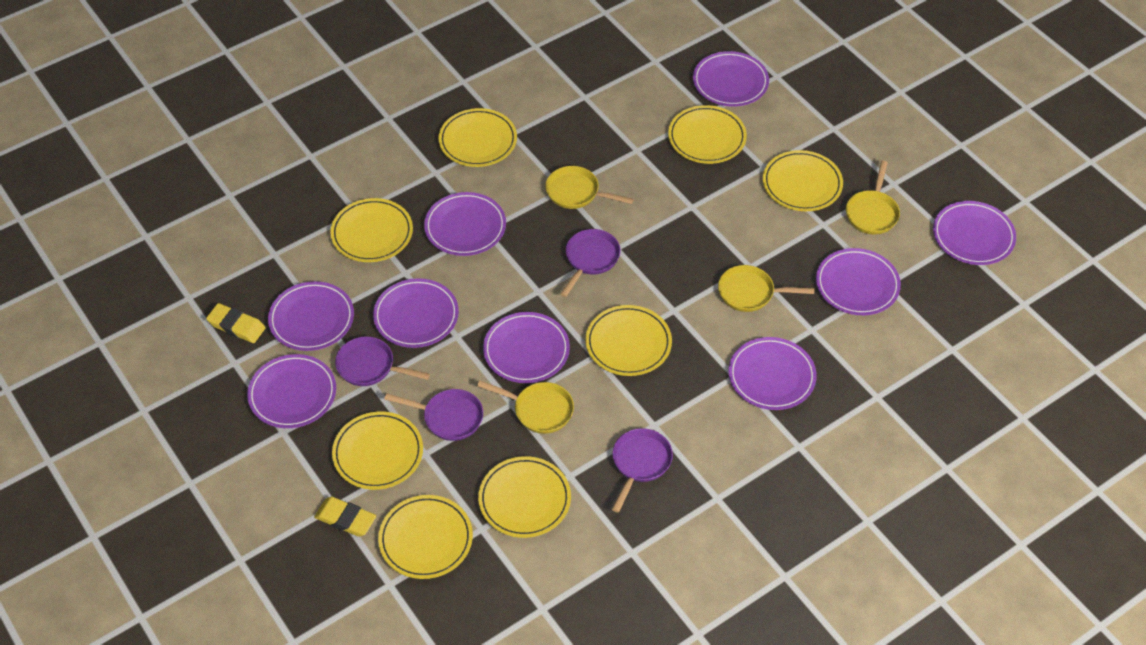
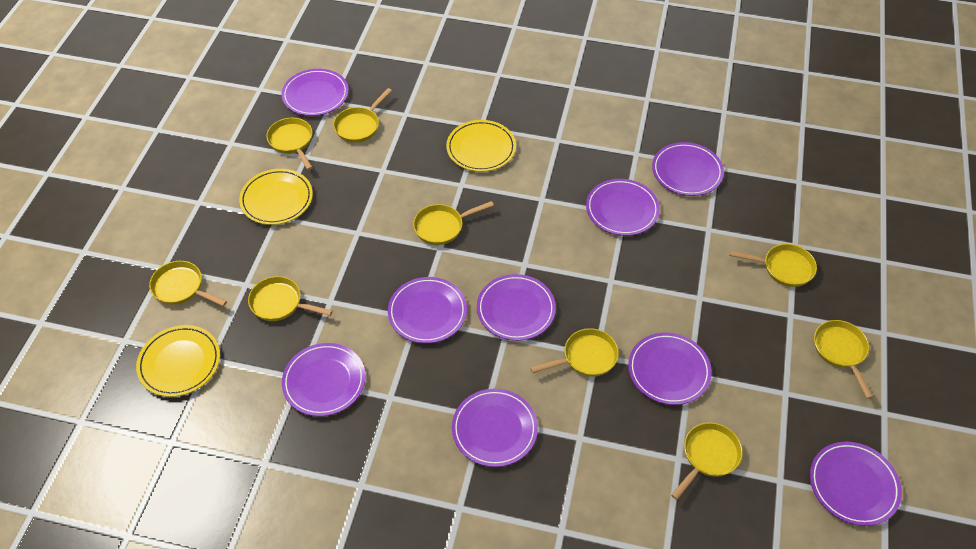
purple pan: [335,336,430,386] [384,389,483,441] [560,229,620,297] [612,428,673,513] = 4 -> none = 0
yellow eraser: [206,303,266,343] [314,497,376,537] = 2 -> none = 0
yellow pan: [477,380,574,434] [545,166,634,209] [718,265,814,312] [846,161,900,235] = 4 -> [149,261,227,306] [248,276,333,321] [266,118,313,170] [333,88,392,143] [413,201,494,245] [530,328,619,377] [671,422,743,500] [729,244,817,287] [814,320,873,399] = 9
yellow plate: [330,198,413,262] [332,412,423,490] [378,495,473,579] [438,108,517,167] [478,456,571,538] [585,305,672,376] [668,105,747,164] [763,150,843,211] = 8 -> [136,325,220,397] [239,169,313,225] [446,120,516,172] = 3

